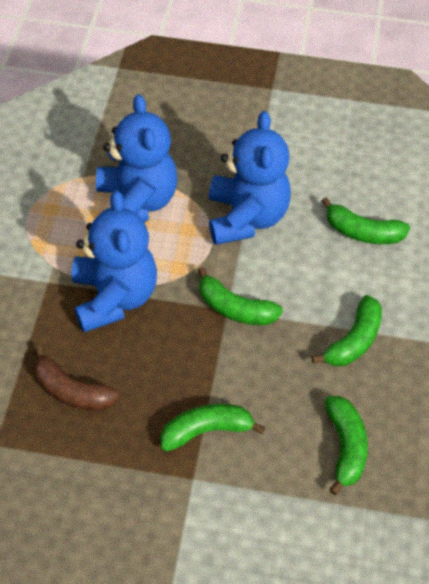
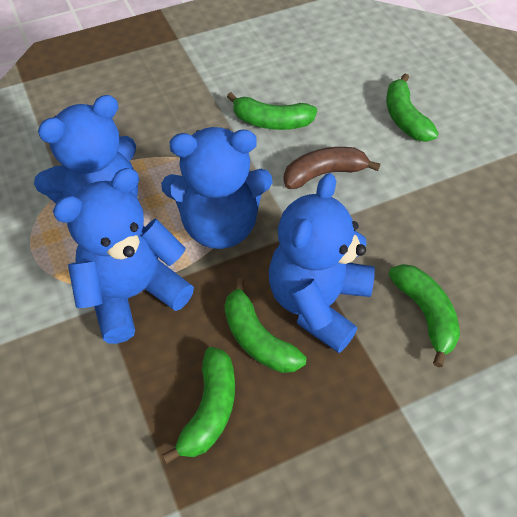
blue teddy bear: [71,191,157,332] [96,94,178,222] [209,111,291,245] = 3 -> [34,95,138,204] [53,168,194,344] [161,127,272,249] [269,173,375,353] = 4

